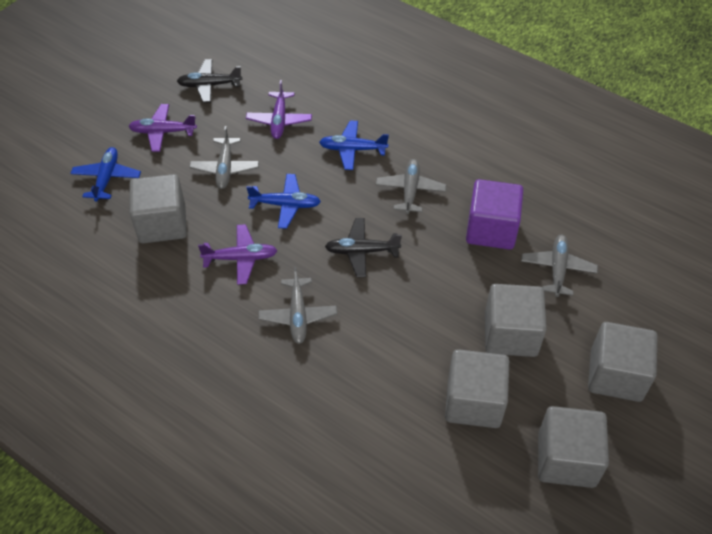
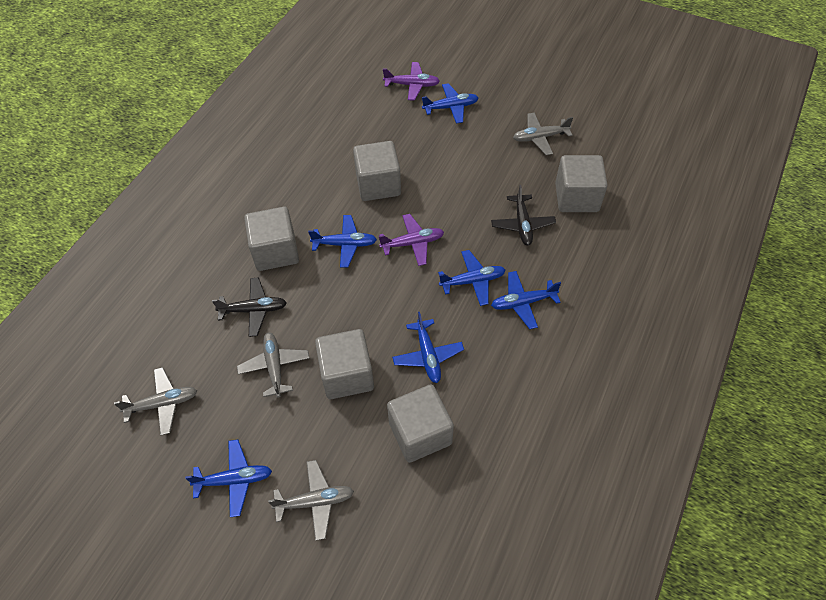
blue plane: [70,147,141,202] [246,174,321,229] [319,120,389,170] = 3 -> [185,439,272,517] [308,215,377,268] [392,312,464,383] [422,83,479,123] [438,250,505,306] [491,271,561,329] = 6
purple cube: [466,179,523,250] = 1 -> none = 0
purple plane: [128,104,197,152] [198,224,278,285] [246,80,312,139] = 3 -> [379,214,444,266] [383,62,440,101] = 2

